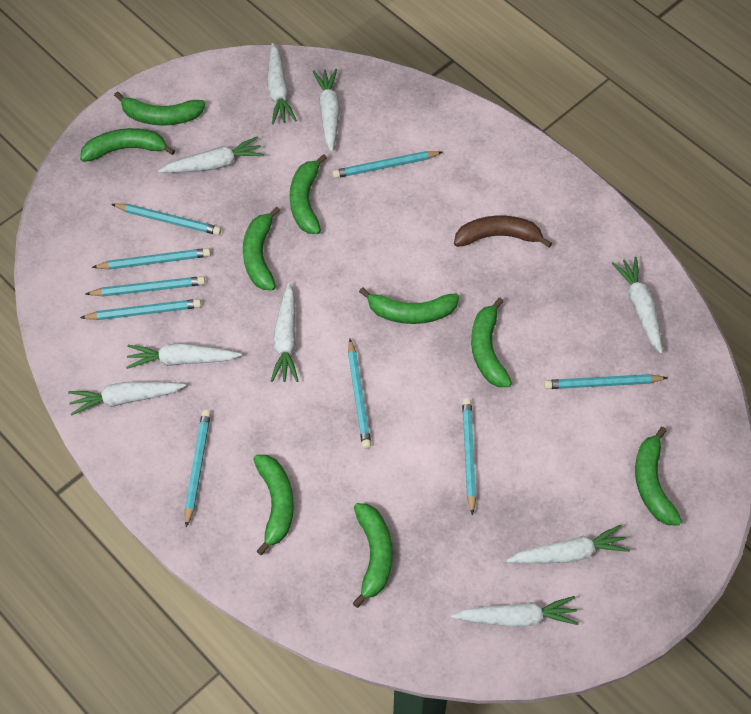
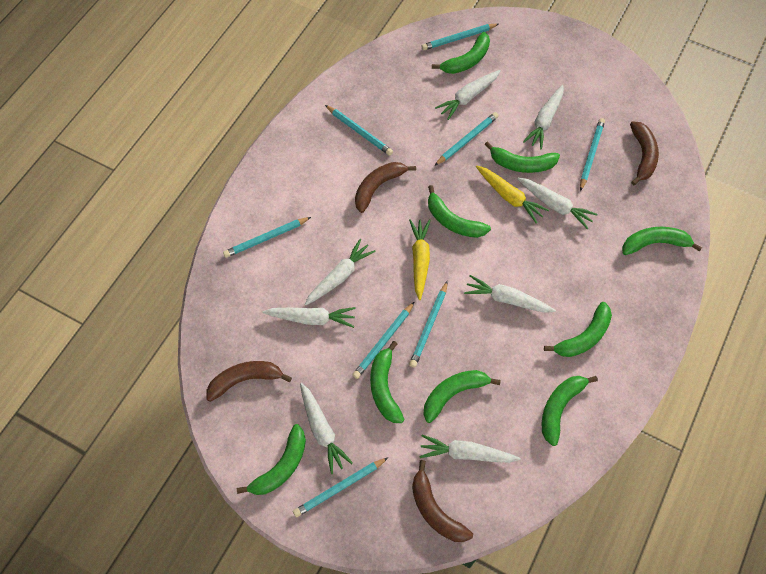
brown banana: [454,215,552,248] = 1 -> [206,361,292,402] [355,162,416,213] [412,460,473,542] [630,121,659,186] = 4
turquoise pencil: [80,299,201,320] [86,276,205,297] [92,248,211,270] [111,204,221,235] [185,410,211,528] [332,151,443,178] [348,339,371,449] [462,398,476,515] [544,374,667,389] = 9 -> [223,217,311,258] [293,457,388,517] [325,105,393,156] [352,302,414,379] [409,281,448,368] [421,24,499,50] [434,112,498,166] [580,118,605,191] = 8
white carrot: [68,382,186,416] [126,343,242,369] [158,136,264,173] [267,43,297,124] [271,283,298,382] [312,69,340,152] [451,596,579,627] [506,525,630,563] [612,257,663,354] = 9 -> [262,307,356,328] [300,383,353,474] [304,239,376,306] [419,435,520,463] [435,70,501,120] [464,275,556,313] [517,177,598,229] [523,85,564,149] = 8
yellow carrot: none = 0 -> [409,219,430,300] [476,165,549,223] = 2

